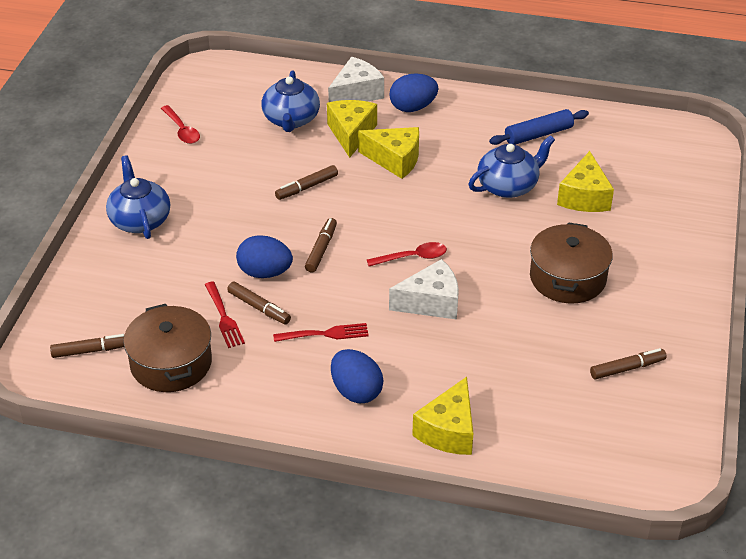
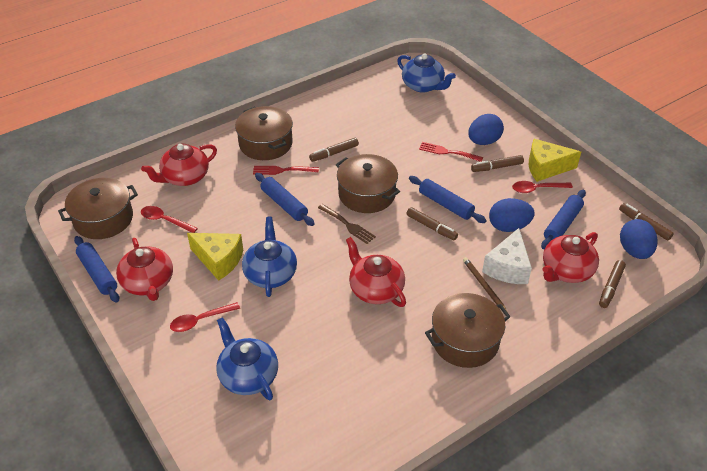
blue rolling pin: [489,109,589,145] = 1 -> [74,236,119,303] [255,173,315,226] [409,176,487,223] [541,189,586,249] = 4
brown fork: none = 0 -> [318,204,376,244] = 1
brown pencil: none = 0 -> [463,257,507,311] = 1
brown pot: [123,304,212,392] [530,222,613,304] = 2 -> [58,178,138,239] [235,106,293,160] [336,154,400,213] [425,293,510,368] = 4
red spoon: [161,105,200,144] [367,242,447,266] = 2 -> [141,206,198,233] [170,302,240,332] [512,181,573,193] = 3
red teapot: none = 0 -> [116,238,173,301] [141,144,217,186] [346,237,406,307] [542,232,599,283] = 4
white cheese: [328,57,384,102] [389,259,459,320] = 2 -> [482,228,532,284] = 1
yellow cheese: [327,100,377,158] [358,127,419,179] [412,377,473,455] [557,151,614,212] = 4 -> [187,233,243,281] [529,139,581,182] = 2

